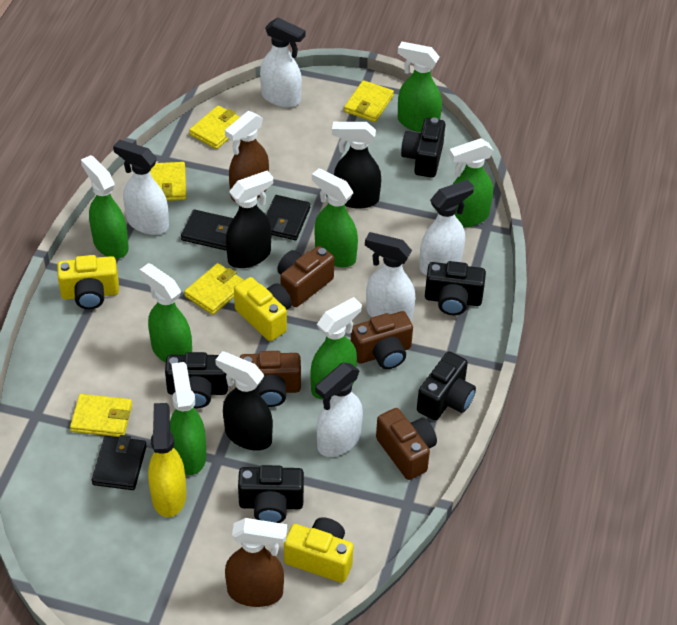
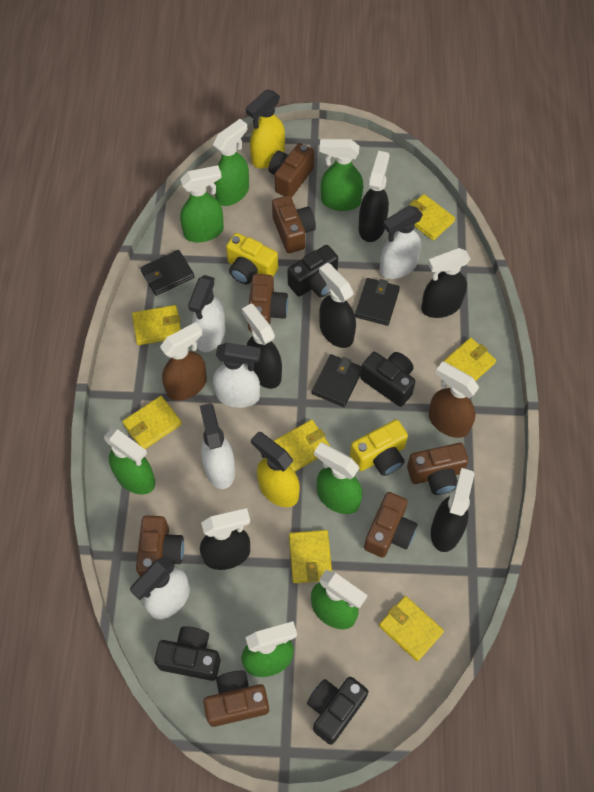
black camera: [165,352,228,408] [238,465,304,523] [401,117,445,178] [417,352,476,420] [425,261,486,315] = 5 -> [154,626,221,681] [287,245,338,297] [307,677,368,745] [360,352,416,407] = 4
black spray bottle: [215,351,273,451] [226,171,273,268] [332,122,381,209] = 3 -> [200,508,250,570] [242,304,282,389] [319,263,356,348] [359,151,390,242] [421,248,470,318] [431,468,474,552] = 6
brown camera: [240,351,301,407] [277,246,334,307] [351,311,413,369] [376,408,437,480] = 4 -> [136,515,184,577] [203,671,269,727] [248,274,288,332] [268,143,314,198] [272,195,316,253] [364,492,418,558] [407,443,469,495] = 7
yellow camera: [57,255,119,309] [234,277,292,341] [284,517,353,583] = 3 -> [226,233,278,284] [350,419,408,476] = 2
yellow spray bottle: [148,403,186,517] = 1 -> [246,90,285,168] [251,432,300,507] = 2
yellow wallet: [70,394,132,437] [150,162,187,201] [184,263,244,315] [189,105,240,149] [344,80,394,122] = 5 -> [122,396,182,449] [132,305,181,345] [274,420,331,472] [289,530,332,583] [379,596,444,661] [409,194,455,241] [440,338,496,381] = 7

